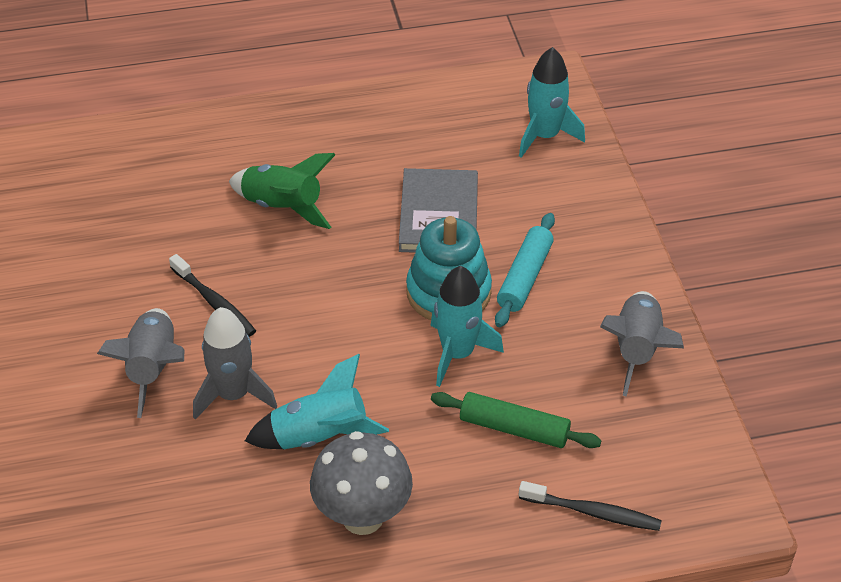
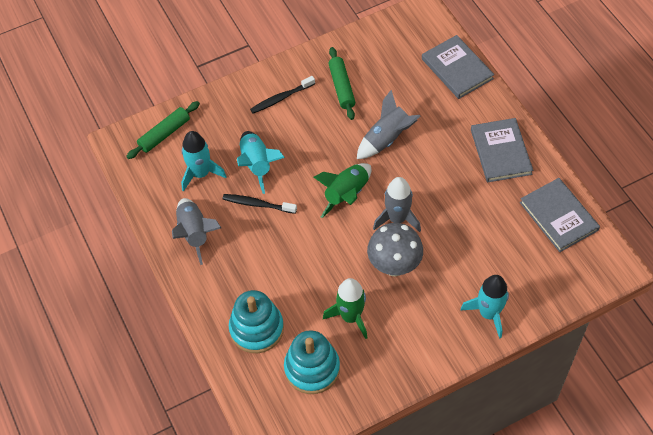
green rocket: [229,153,336,229] = 1 -> [314,163,371,218] [323,278,368,339] = 2
green rolling pin: [431,392,602,448] = 1 -> [126,101,200,159] [328,47,355,120] = 2
grey book: [399,168,478,253] = 1 -> [422,35,494,99] [471,118,533,183] [520,178,600,252] = 3
turquoise rolling pin: [495,213,555,327] = 1 -> none = 0
turquoise stacking toy: [406,216,492,320] = 1 -> [229,290,284,353] [284,330,340,394] = 2

